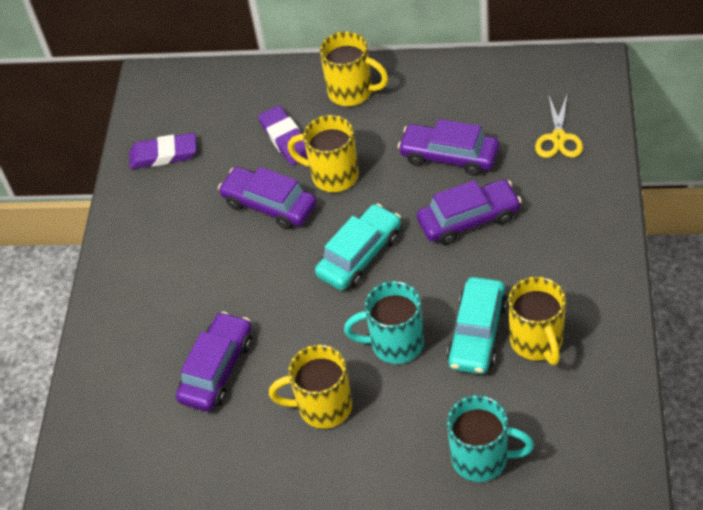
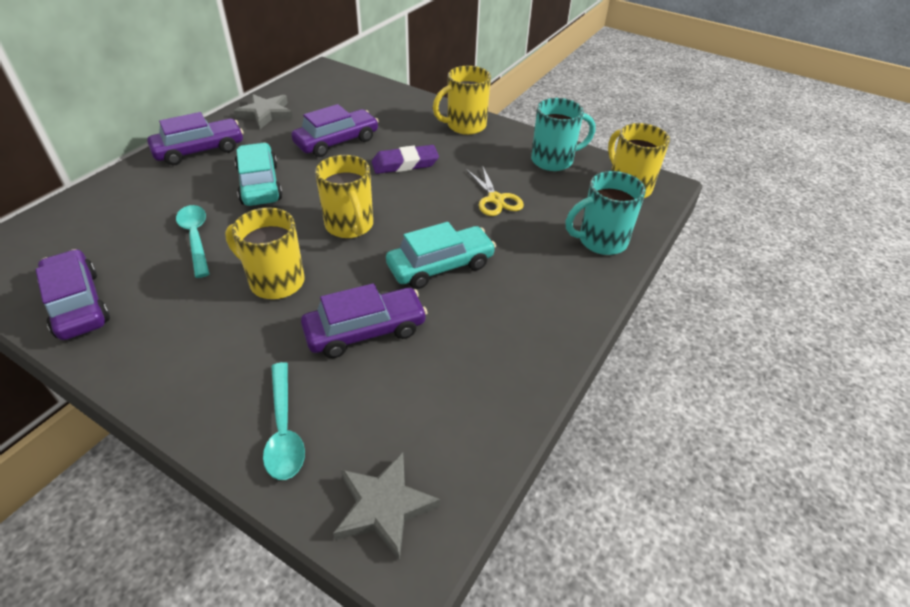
grey star: none = 0 -> [234,94,293,129] [333,452,441,561] = 2
purple eraser: [129,133,197,169] [258,106,307,165] = 2 -> [372,145,439,174] = 1
turquoise spoon: none = 0 -> [176,205,210,278] [263,362,305,480] = 2

